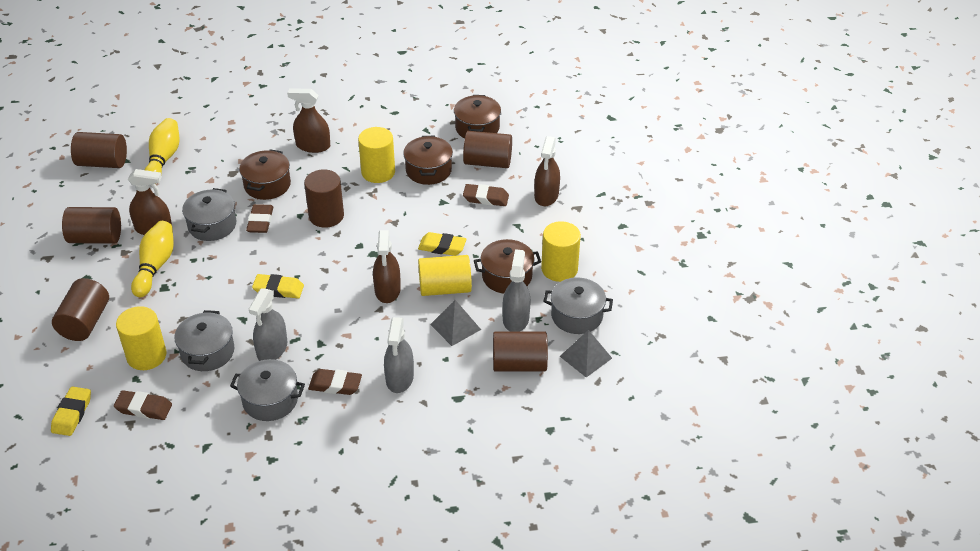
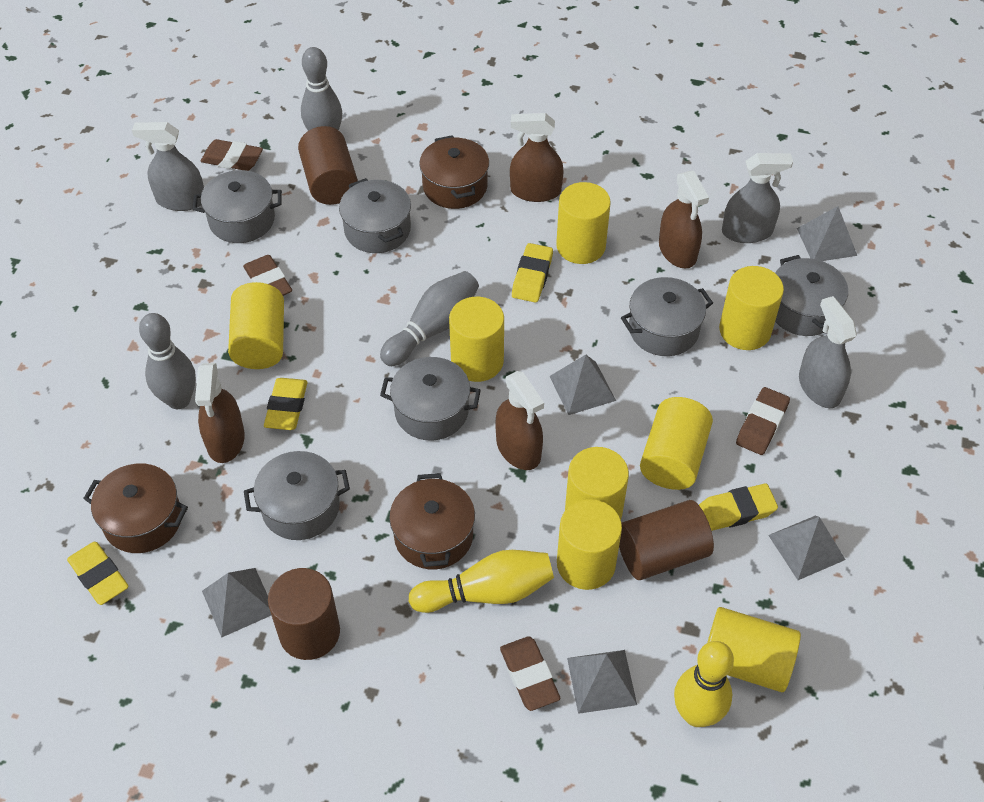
brown cylinder: [52,278,109,341] [62,207,121,244] [71,132,127,168] [304,169,344,228] [463,131,512,168] [493,331,548,372] = 6 -> [268,568,340,660] [298,126,358,205] [619,500,714,580] = 3
brown pot: [239,149,291,200] [403,136,453,185] [454,95,501,139] [474,239,541,293] = 4 -> [83,463,188,553] [389,473,475,569] [419,135,489,209] = 3
grey bowling pin: none = 0 -> [139,313,196,409] [301,47,342,131] [380,271,479,366] = 3
grey pot: [174,310,235,371] [182,188,236,241] [230,359,305,421] [543,277,613,334] = 4 -> [193,170,282,243] [244,451,350,540] [339,178,411,253] [380,357,481,441] [621,277,713,356] [775,255,848,336] = 6
grey pyramid: [430,300,481,346] [560,330,612,377] = 2 -> [202,568,271,638] [550,355,616,415] [567,650,637,714] [768,516,846,580] [797,206,857,261] = 5
yellow cylinder: [116,306,166,370] [358,127,395,183] [418,255,472,296] [541,221,581,282] = 4 -> [228,282,284,369] [449,297,504,382] [556,182,611,264] [557,499,622,590] [565,447,629,520] [640,397,713,490] [707,607,801,692] [719,266,784,350] = 8
yellow eraser: [51,386,91,436] [252,274,304,298] [418,232,467,256] = 3 -> [67,542,129,605] [264,378,308,430] [512,243,553,303] [699,484,778,531] = 4

